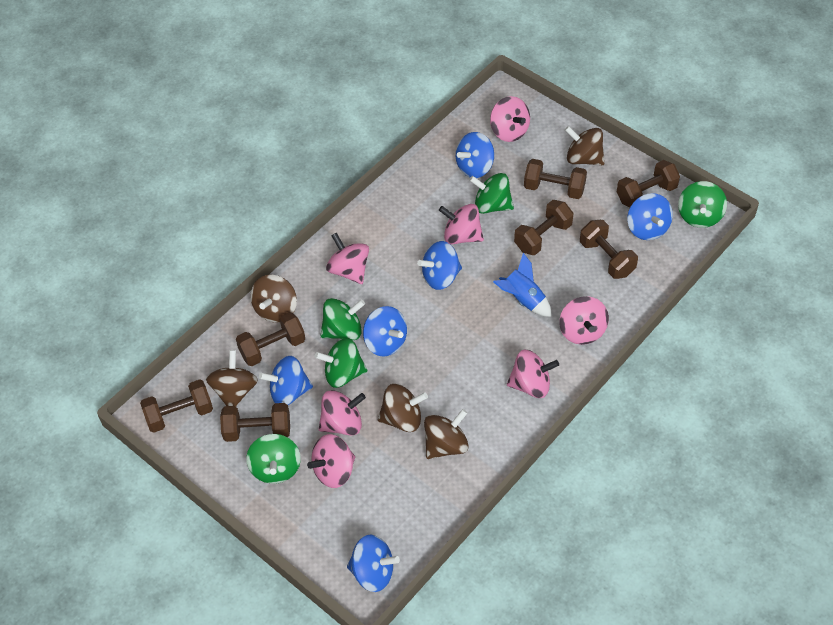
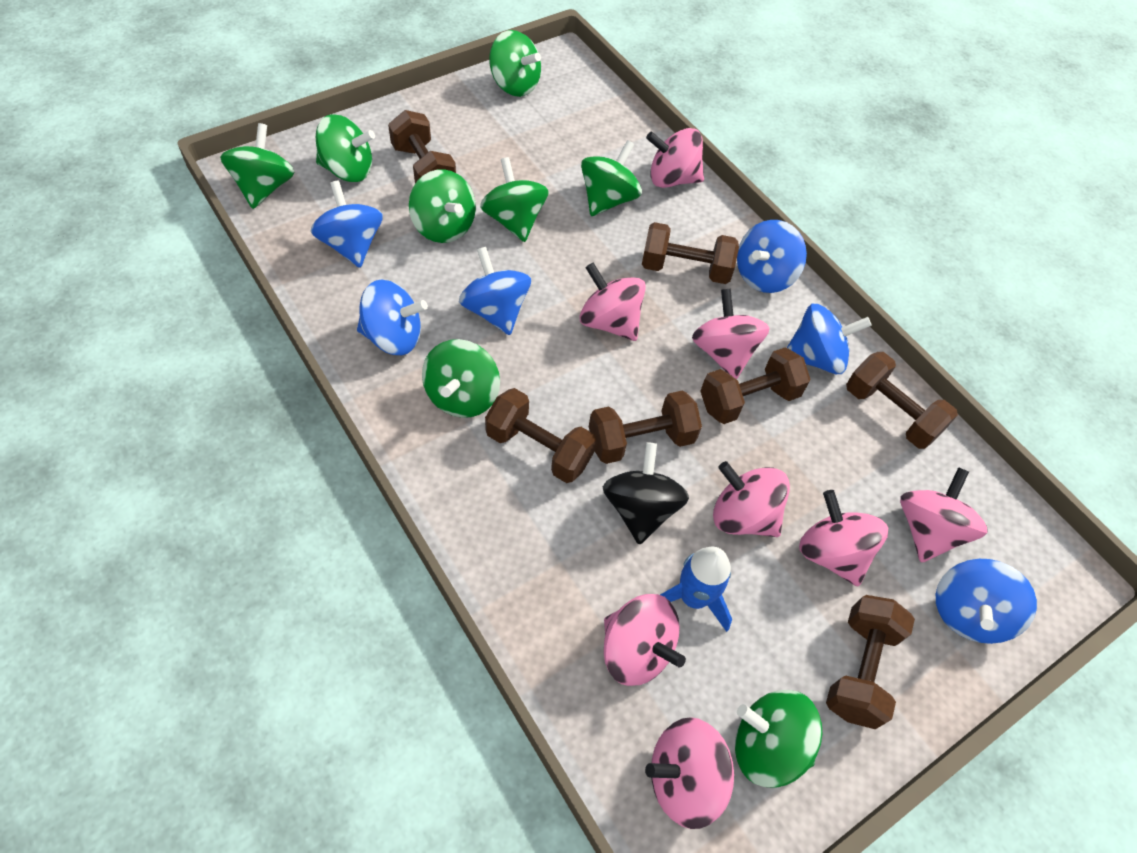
black spinning top: none = 0 -> [603,442,689,545] = 1
brown spinning top: [206,350,258,407] [250,275,297,323] [378,384,428,432] [424,409,469,459] [565,126,604,165] = 5 -> none = 0
green spinning top: [246,434,301,484] [315,338,368,388] [320,298,365,340] [469,173,514,214] [678,181,727,228] = 5 -> [220,123,294,209] [316,114,375,182] [409,169,476,243] [422,339,500,418] [480,157,549,242] [489,30,541,97] [581,140,642,216] [735,690,822,788] = 8
pink spinning top: [307,434,355,488] [319,390,366,436] [326,232,369,284] [439,204,484,245] [490,96,530,142] [507,350,559,398] [559,296,609,345] = 7 -> [579,263,646,341] [604,594,686,686] [645,717,734,829] [646,128,704,188] [692,289,770,379] [713,461,790,537] [799,490,888,586] [900,467,988,563] = 8

